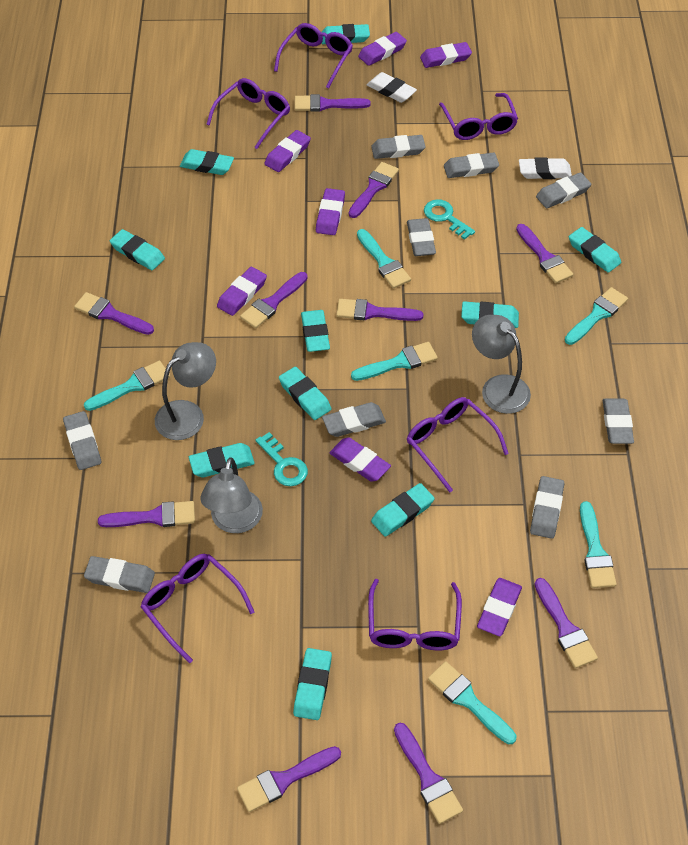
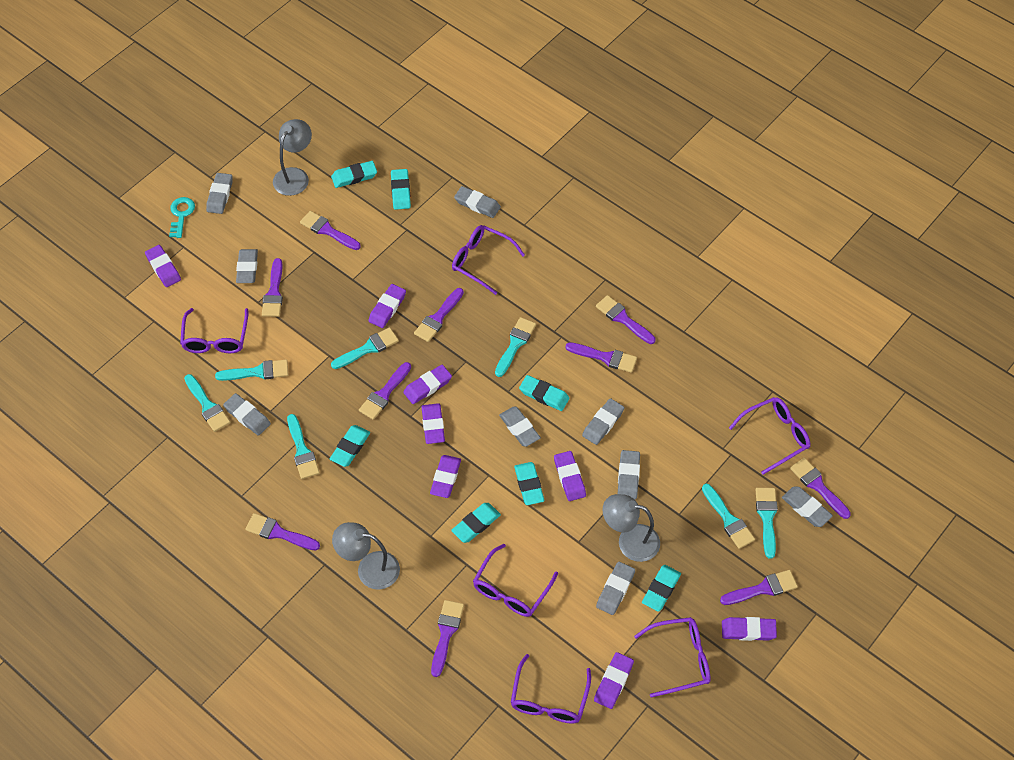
purple eraser: [217,267,267,316] [264,130,311,172] [316,188,345,235] [329,437,391,482] [358,32,407,66] [420,42,472,68] [477,578,522,636] = 7 -> [145,245,181,287] [368,284,406,328] [403,365,452,404] [421,403,445,444] [430,455,461,498] [554,451,586,501] [594,652,634,709] [722,617,777,641] = 8
turquoise brush: [84,361,170,411] [351,342,438,381] [357,229,411,289] [428,661,516,744] [565,287,628,345] [580,501,617,588] = 6 -> [184,374,230,432] [215,360,289,381] [287,414,320,479] [331,328,399,369] [495,317,536,377] [702,484,755,549] [756,488,778,559] = 7
turquoise eraser: [110,229,165,270] [180,149,234,175] [189,443,255,477] [279,367,332,420] [293,648,332,720] [301,310,330,352] [321,24,370,44] [371,483,435,537] [461,301,519,328] [569,227,621,273] = 10 -> [330,425,370,467] [331,161,377,188] [391,169,411,210] [451,503,501,543] [514,462,544,505] [519,375,569,411] [642,565,681,612] = 7
turquoise key: [256,432,308,486] [424,199,475,240] = 2 -> [169,197,195,238] = 1
white eraser: [367,72,417,103] [519,157,572,179] = 2 -> none = 0

